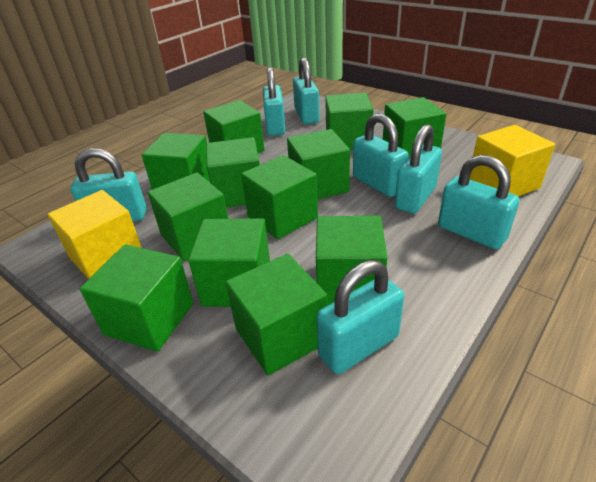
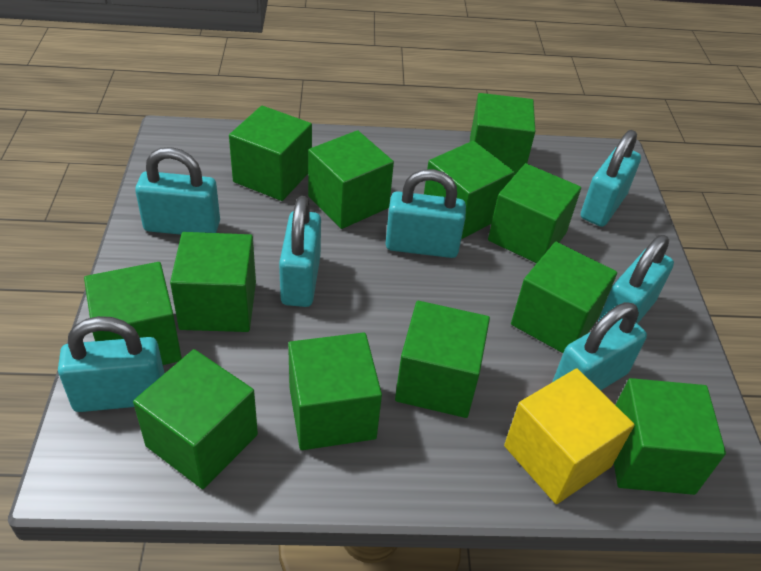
yellow cube: [48,190,142,279] [470,125,555,196] = 2 -> [504,368,635,504] = 1

